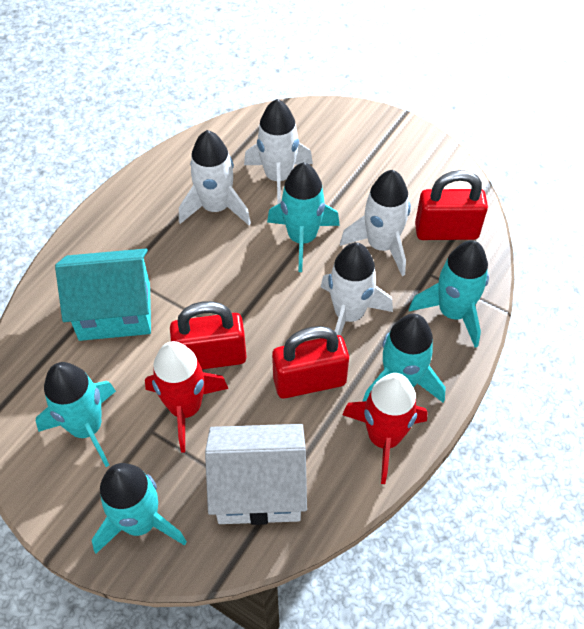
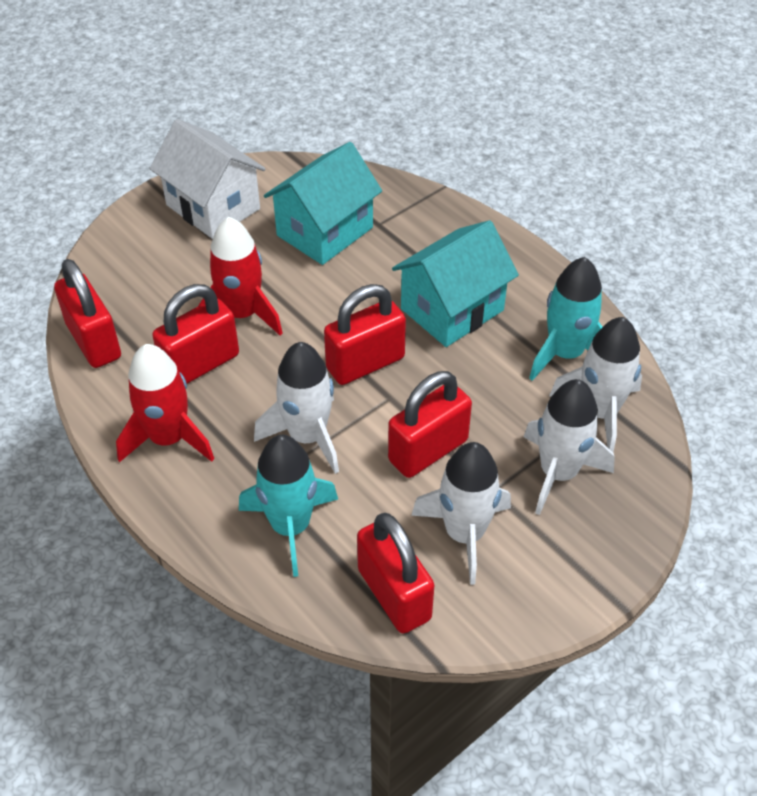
red padlock: [170,301,247,369] [272,326,349,399] [415,170,488,240] = 3 -> [54,259,121,368] [152,284,239,384] [324,284,406,385] [357,513,434,634] [388,371,472,478] = 5
turquoise house: [55,249,151,341] = 1 -> [264,142,382,265] [392,220,519,347] = 2
turquoise rocket: [36,362,116,467] [92,463,187,553] [267,162,340,272] [362,314,446,403] [409,240,489,348] = 5 -> [239,435,338,577] [529,257,602,381] = 2

